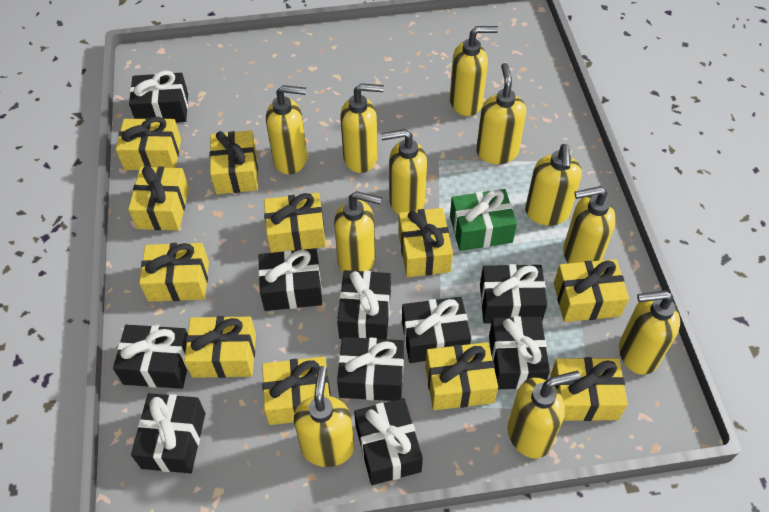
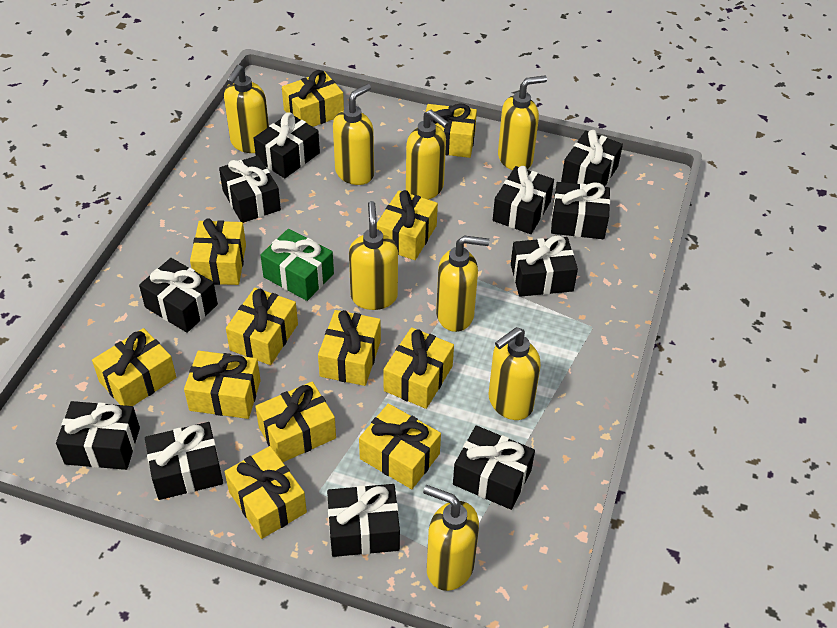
black gift: [113,325,188,389] [129,70,188,122] [131,393,206,473] [258,248,322,311] [337,270,391,339] [337,337,404,401] [354,398,423,485] [402,297,471,363] [480,264,547,324] [489,316,550,389] = 10 -> [56,401,140,470] [139,258,218,333] [145,422,223,500] [219,155,281,223] [254,113,320,178] [327,484,400,557] [453,426,535,510] [493,166,554,234] [511,235,578,297] [551,182,610,239] [561,130,623,187] = 11
yellow gift: [116,117,181,170] [128,166,189,231] [139,243,209,302] [184,316,256,378] [210,130,258,194] [262,356,331,425] [264,193,326,253] [398,208,453,277] [426,342,498,410] [550,357,628,421] [554,259,629,322] = 11 -> [92,328,176,406] [184,351,261,419] [190,218,246,285] [225,446,307,539] [226,288,298,365] [255,382,336,462] [282,70,344,127] [318,310,381,386] [359,403,441,489] [377,190,438,260] [383,327,454,409] [426,103,477,158] = 12
yellow soap dispenser: [266,85,307,174] [294,366,354,467] [334,191,382,272] [340,83,384,173] [381,129,427,215] [450,26,498,116] [476,63,526,164] [508,371,581,459] [525,144,582,226] [563,186,616,263] [619,290,680,375] = 11 -> [224,65,269,153] [333,84,374,185] [349,201,398,310] [406,110,449,200] [423,485,479,591] [436,236,489,332] [489,327,541,420] [498,75,547,170] = 8

